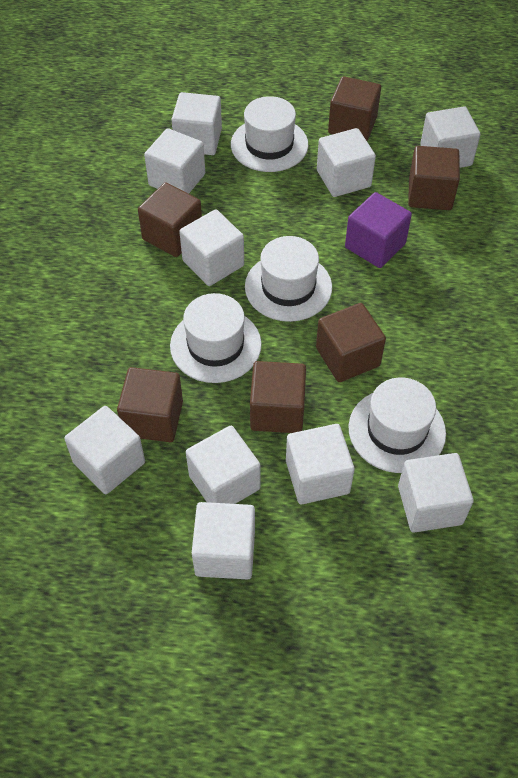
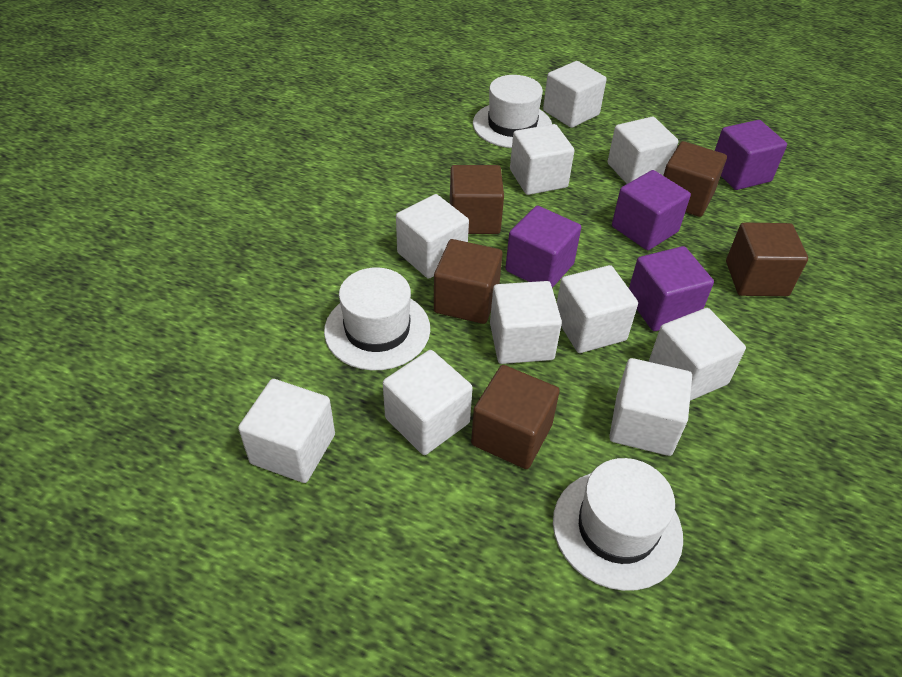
brown cube: [117,367,183,442] [138,182,202,257] [250,361,306,433] [316,303,386,382] [328,76,381,141] [408,146,460,210] = 6 -> [434,239,503,324] [450,165,504,234] [471,365,560,469] [663,141,727,217] [726,222,808,296] = 5
purple cube: [345,192,412,268] = 1 -> [505,206,581,288] [612,170,691,250] [629,246,714,331] [715,120,787,190] = 4
white hat: [170,293,262,383] [231,96,308,172] [245,236,332,322] [348,378,446,473] = 4 -> [324,267,430,371] [473,75,552,148] [553,458,683,591] = 3

